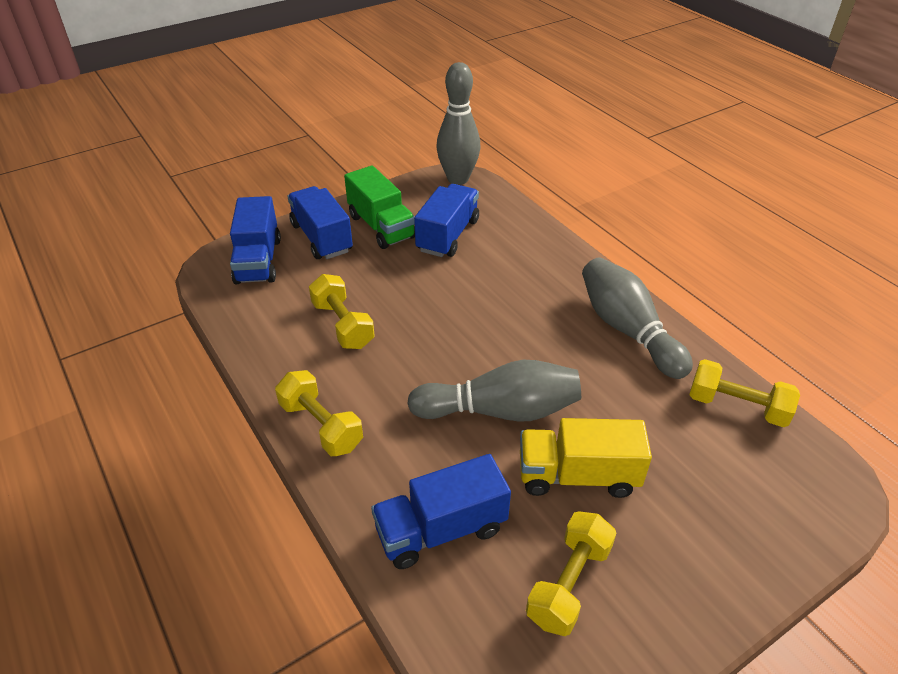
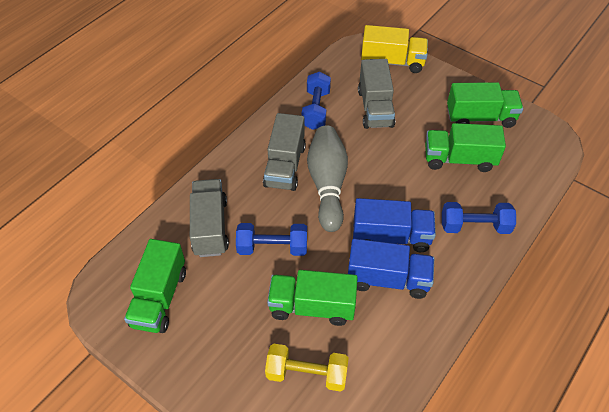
blue dumbbell: none = 0 -> [236,223,307,256] [301,71,331,130] [442,202,516,234] = 3
blue truck: [230,196,281,284] [288,186,353,259] [371,454,511,569] [414,184,479,257] = 4 -> [348,239,434,299] [353,198,436,252] = 2
green truck: [344,166,415,249] = 1 -> [124,239,186,333] [267,270,358,326] [425,123,506,172] [447,82,523,128] = 4
grey bowling pin: [407,360,581,422] [436,62,481,185] [582,257,693,379] = 3 -> [307,125,348,232] = 1
grey truck: none = 0 -> [190,179,229,257] [263,113,306,191] [358,59,395,129] = 3
yellow dumbbell: [275,370,363,456] [309,274,375,349] [526,511,616,636] [689,359,800,427] = 4 -> [265,344,349,392] = 1

